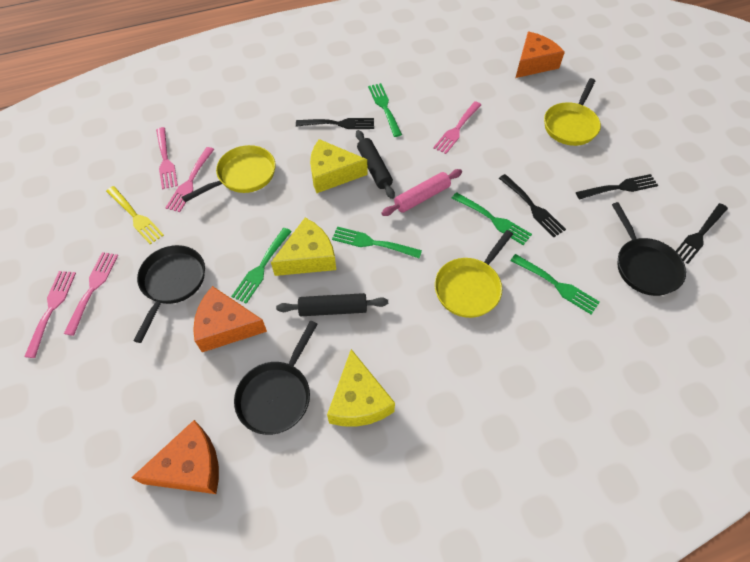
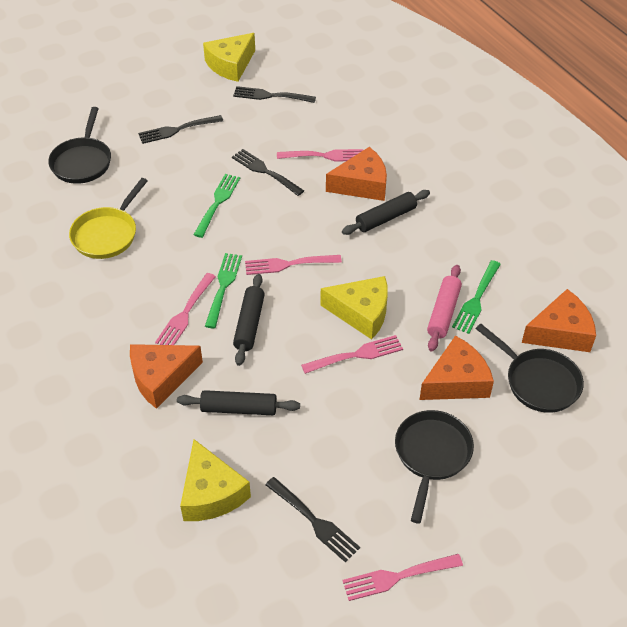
black rolling pin: [276,293,388,316] [356,130,395,199] = 2 -> [177,390,300,415] [233,274,265,366] [342,190,430,235] = 3
green fork: [231,228,292,304] [332,226,422,258] [368,83,402,137] [452,192,532,245] [510,254,600,314] = 5 -> [193,174,240,238] [205,253,242,328] [452,260,501,334] = 3
orange cheese: [131,420,219,494] [193,286,267,352] [515,32,565,78] = 3 -> [130,344,203,409] [326,147,387,201] [420,336,494,400] [522,289,596,352] = 4
yellow fork: [106,186,164,244] = 1 -> none = 0
yellow pan: [182,145,276,202] [435,230,513,318] [544,78,601,146] = 3 -> [69,178,148,259] = 1

